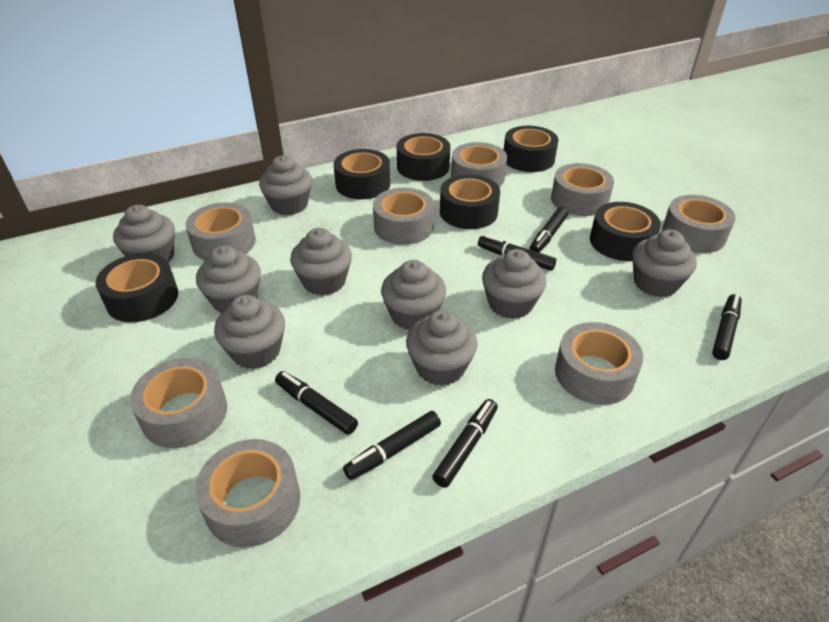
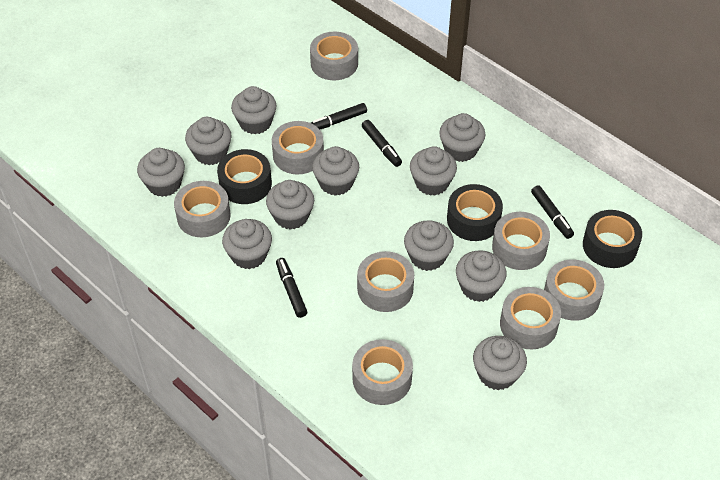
black marker: [275,371,358,435] [343,411,441,480] [433,399,498,488] [478,235,556,271] [529,207,568,253] [712,294,742,360] = 6 -> [276,258,307,318] [311,103,367,129] [362,120,402,167] [531,185,574,239] = 4
black tape: [95,253,178,322] [334,149,390,199] [397,133,450,181] [440,174,500,229] [504,126,558,172] [590,202,661,261] = 6 -> [217,149,272,204] [447,184,503,241] [583,210,642,268] = 3
grey cupcake: [113,205,175,262] [196,245,261,313] [214,295,285,369] [259,155,312,215] [290,228,352,296] [381,260,446,330] [406,310,478,386] [482,249,546,319] [632,229,697,297] = 9 -> [137,148,185,197] [185,117,232,165] [222,219,272,269] [231,86,277,134] [266,180,314,230] [312,146,359,196] [404,220,454,271] [410,146,457,196] [439,113,486,162] [456,250,507,302] [473,336,527,390] = 11

